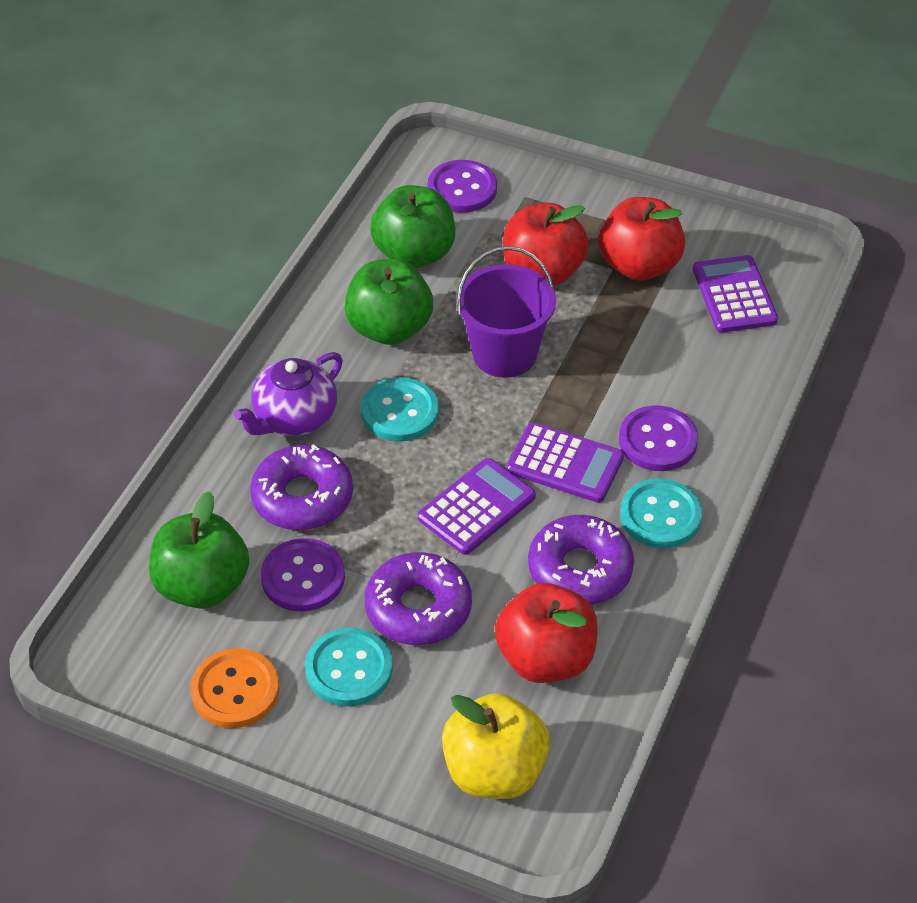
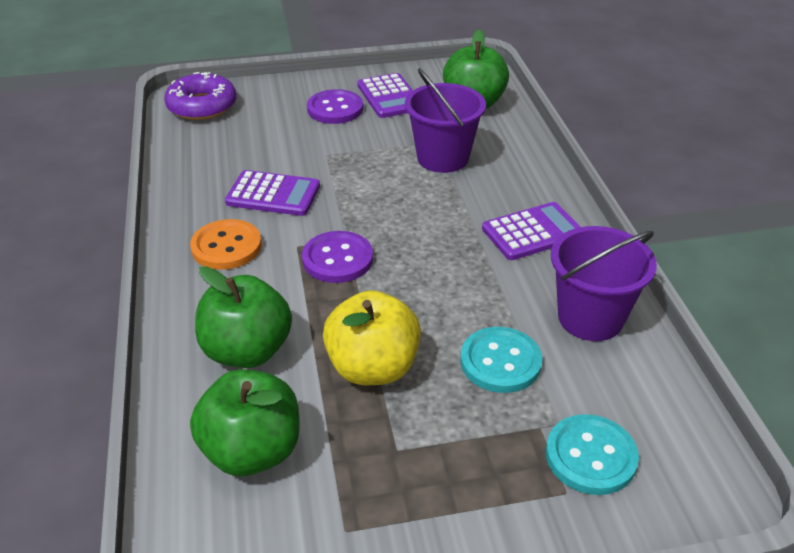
purple bucket: [457,246,556,378] = 1 -> [405,68,486,173] [551,226,657,341] = 2
purple button: [261,538,345,612] [428,160,497,213] [619,405,698,471] = 3 -> [302,231,373,283] [307,89,363,124] = 2
purple donut: [250,444,353,530] [365,552,472,645] [528,515,634,604] = 3 -> [164,72,236,120] = 1
purple teapot: [234,352,343,436] = 1 -> none = 0
red apple: [495,583,598,683] [503,203,589,286] [599,197,685,281] = 3 -> none = 0
turquoise button: [305,628,393,706] [361,377,439,442] [620,478,702,548] = 3 -> [460,327,542,393] [546,414,639,495] = 2

